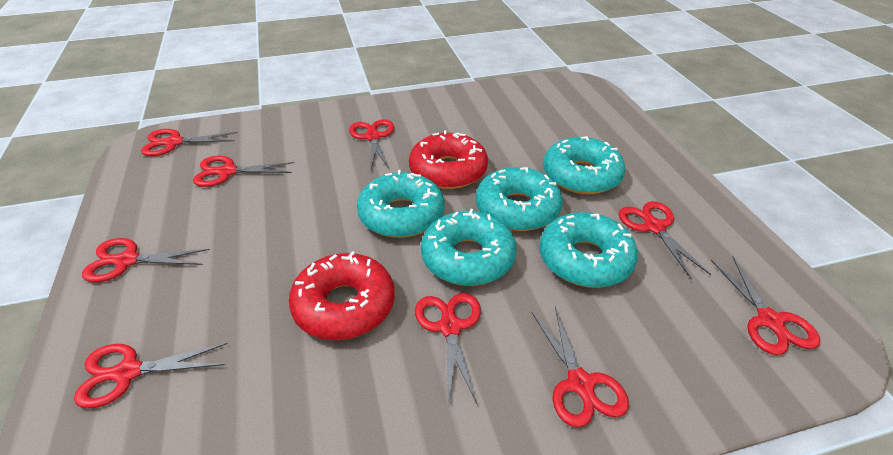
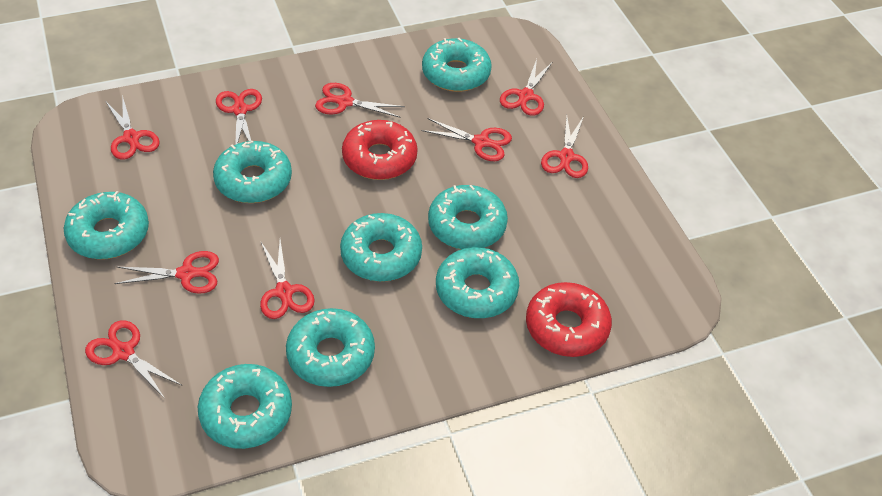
turquoise donut: [357,170,444,238] [421,209,517,286] [476,167,563,231] [539,212,638,288] [543,136,626,194] = 5 -> [64,191,149,259] [198,364,292,449] [213,141,292,203] [286,308,375,387] [340,213,422,282] [422,38,492,92] [428,185,508,249] [436,247,519,318] = 8

